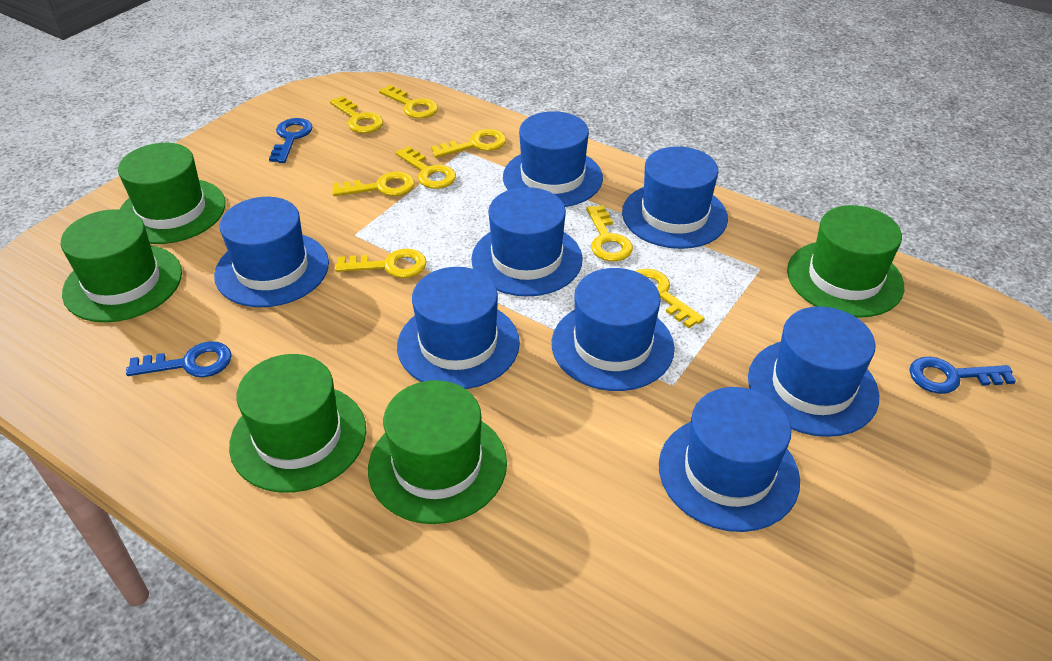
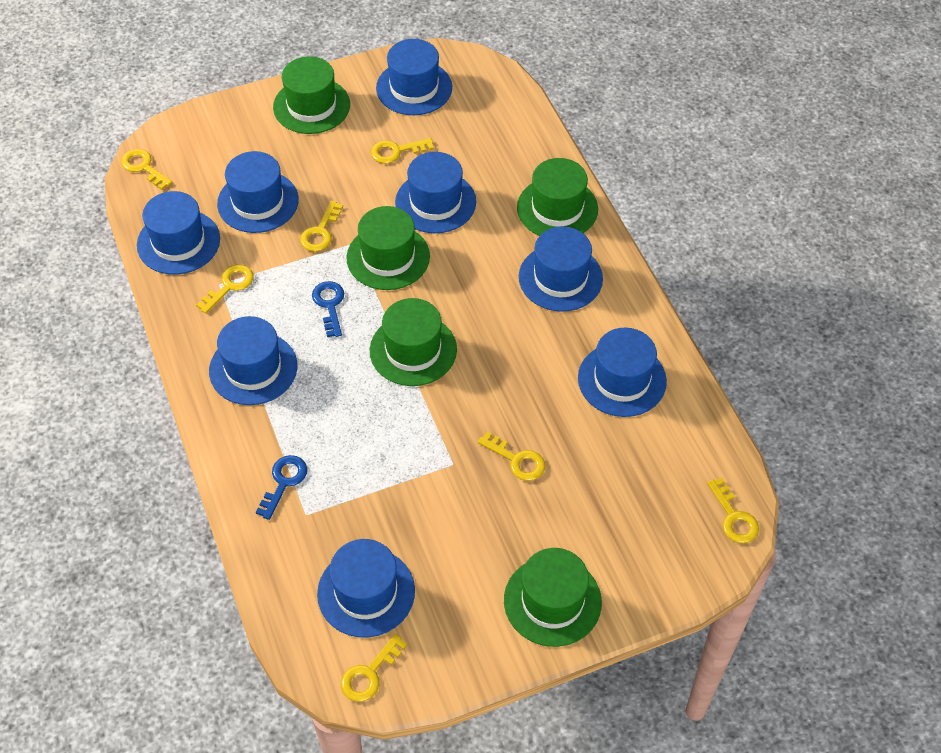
blue key: [126,341,232,377] [269,118,313,163] [909,357,1016,394] = 3 -> [256,455,307,520] [312,281,344,337] = 2
yellow key: [330,96,383,133] [332,171,415,196] [335,249,427,278] [379,85,438,119] [395,146,456,189] [431,129,506,158] [586,205,633,262] [635,269,704,328] = 8 -> [121,149,173,190] [196,265,254,314] [300,201,343,252] [341,634,408,702] [371,138,434,164] [478,431,545,481] [707,478,759,543] = 7

